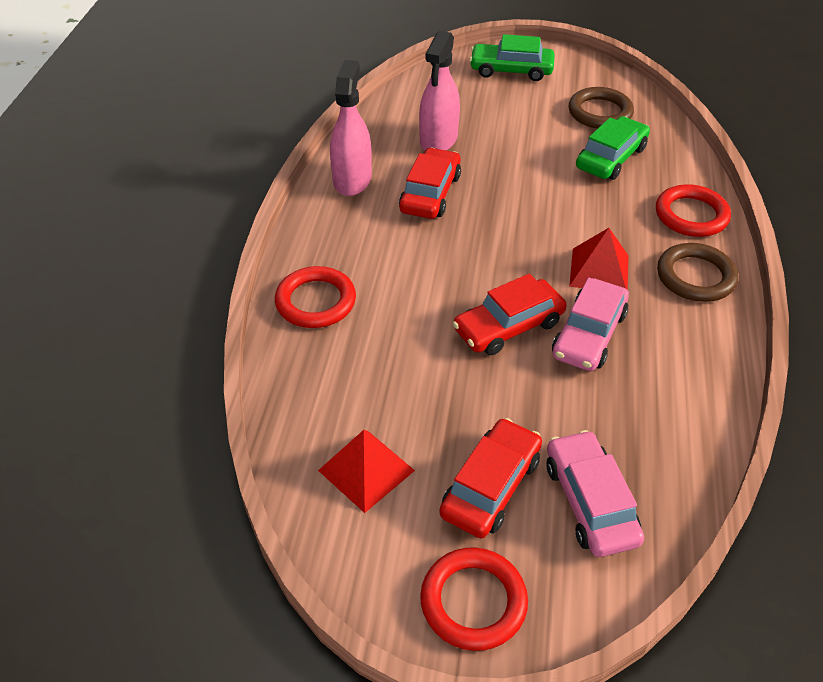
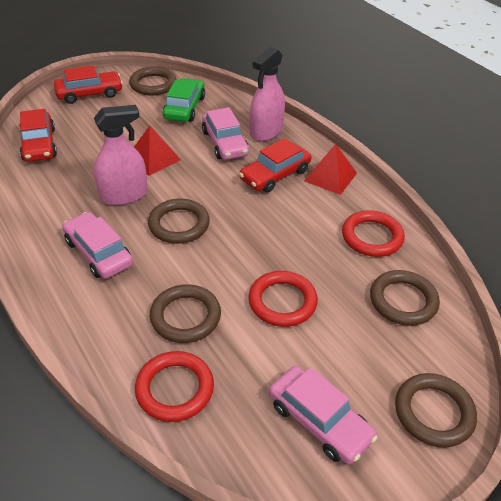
brown ring: [569,87,634,129] [657,243,738,302] = 2 -> [129,67,176,96] [148,198,210,244] [150,284,221,343] [370,270,440,326] [395,373,477,448] = 5
green car: [469,34,554,81] [576,116,650,180] = 2 -> [163,78,205,122] = 1
pink car: [547,430,644,557] [552,278,629,371] = 2 -> [62,212,133,279] [202,107,249,160] [269,366,378,464] = 3

